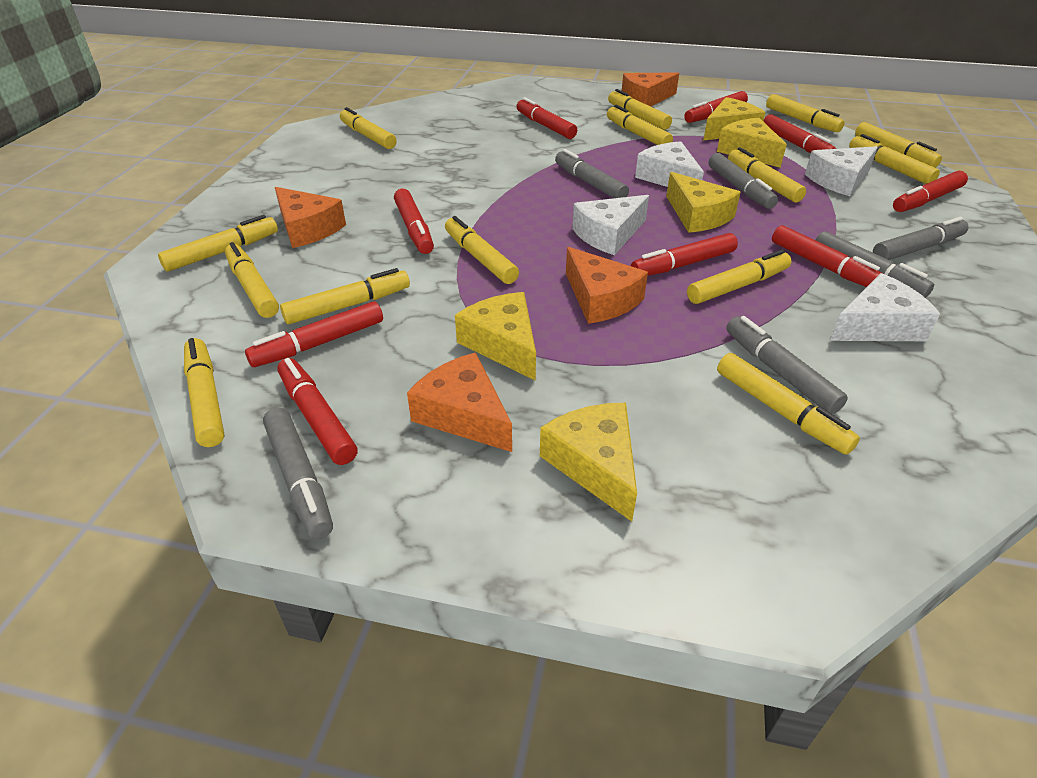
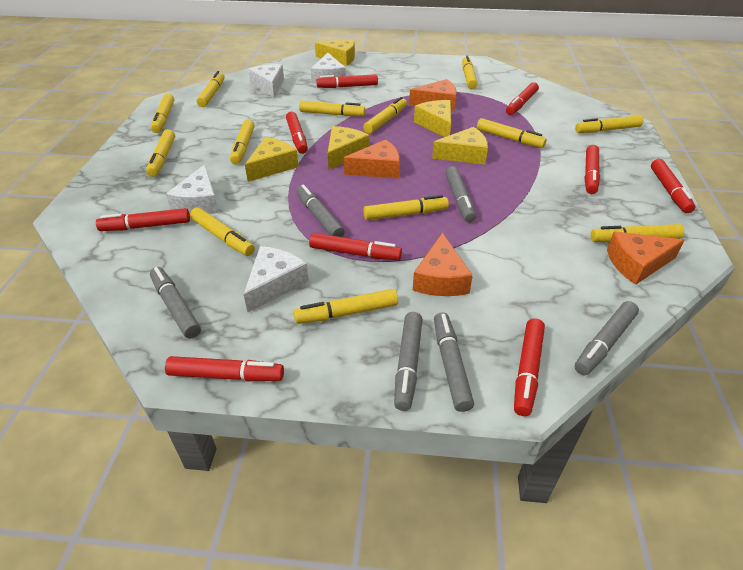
yellow marker: [158,215,278,272] [184,338,224,447] [225,242,279,318] [280,268,410,324] [340,107,397,149] [445,216,519,284] [607,105,673,145] [608,89,672,130] [687,250,791,304] [717,353,860,455] [728,147,806,202] [766,94,845,132] [849,134,940,184] [855,122,942,168] = 14 -> [146,129,175,177] [151,94,174,133] [190,207,255,256] [196,71,225,107] [230,119,255,165] [294,289,398,324] [299,101,365,116] [363,97,407,134] [363,195,449,220] [462,56,478,89] [477,118,547,148] [575,115,644,133] [590,224,684,242] = 13

